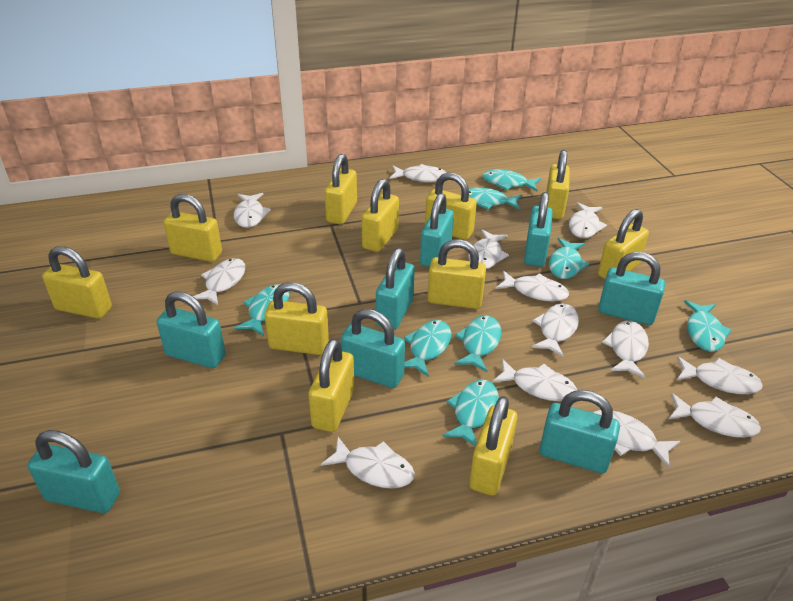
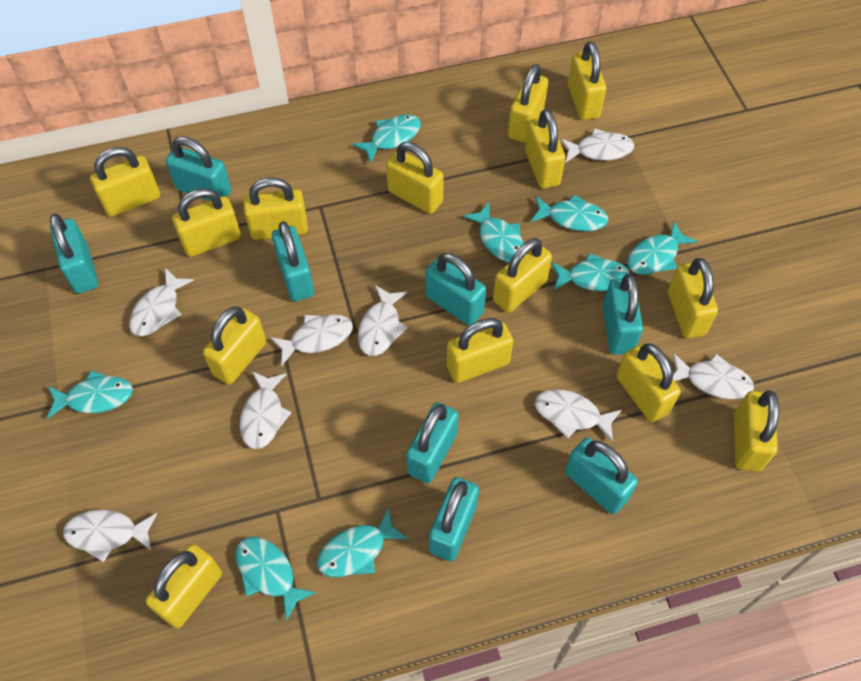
white fish: [193,258,246,305] [234,193,271,228] [321,437,415,489] [390,164,447,182] [468,230,509,269] [492,359,577,401] [496,271,569,302] [531,303,579,358] [569,202,607,238] [593,410,681,468] [602,321,649,378] [668,393,761,438] [676,356,763,394] = 13 -> [63,510,157,562] [129,268,194,336] [240,371,292,449] [270,314,353,366] [358,285,408,356] [535,389,621,442] [560,128,634,163] [673,353,754,399] = 8
yellow padlock: [42,246,112,319] [163,194,222,262] [265,282,329,355] [308,339,355,432] [324,154,357,224] [361,179,399,252] [425,172,477,240] [428,239,486,309] [469,396,517,496] [546,150,570,219] [598,209,649,279] = 11 -> [90,147,160,217] [146,544,222,628] [172,188,241,257] [203,307,266,385] [243,178,308,240] [386,142,444,214] [446,318,513,383] [493,238,552,313] [508,64,548,143] [525,109,565,189] [568,41,606,120] [616,343,681,422] [668,258,718,338] [734,390,779,472] = 14

